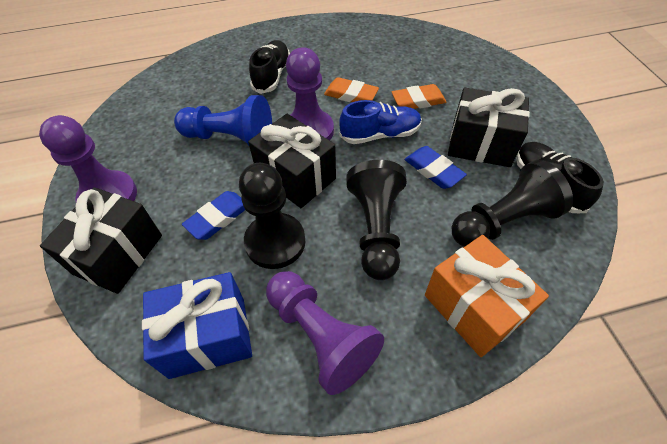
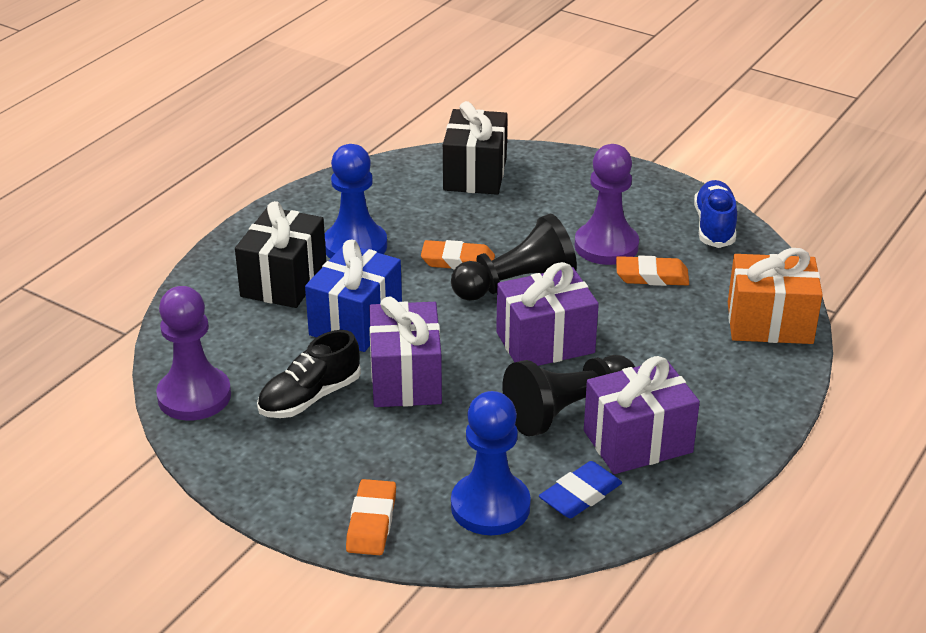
black gift: [40,187,162,294] [248,114,336,208] [448,88,530,167] = 3 -> [235,201,326,308] [443,101,508,195] = 2
black pawn: [239,163,305,269] [347,160,407,280] [451,159,573,247] = 3 -> [451,213,577,301] [502,355,635,437] = 2
black shoe: [249,40,290,94] [516,142,604,213] = 2 -> [257,330,361,418] = 1
blue eraser: [182,191,245,240] [405,146,467,189] = 2 -> [539,461,622,518] = 1
blue pawn: [174,95,272,145] = 1 -> [325,144,387,259] [451,391,531,535] = 2
orange eraser: [324,77,379,102] [391,84,447,109] = 2 -> [346,479,396,555] [421,240,495,270] [616,255,689,286] = 3
purple gift: none = 0 -> [369,296,442,407] [496,262,599,366] [584,356,700,474] = 3
purple pawn: [39,115,137,202] [266,271,384,395] [286,47,334,140] = 3 -> [156,286,231,421] [575,144,639,265] = 2

